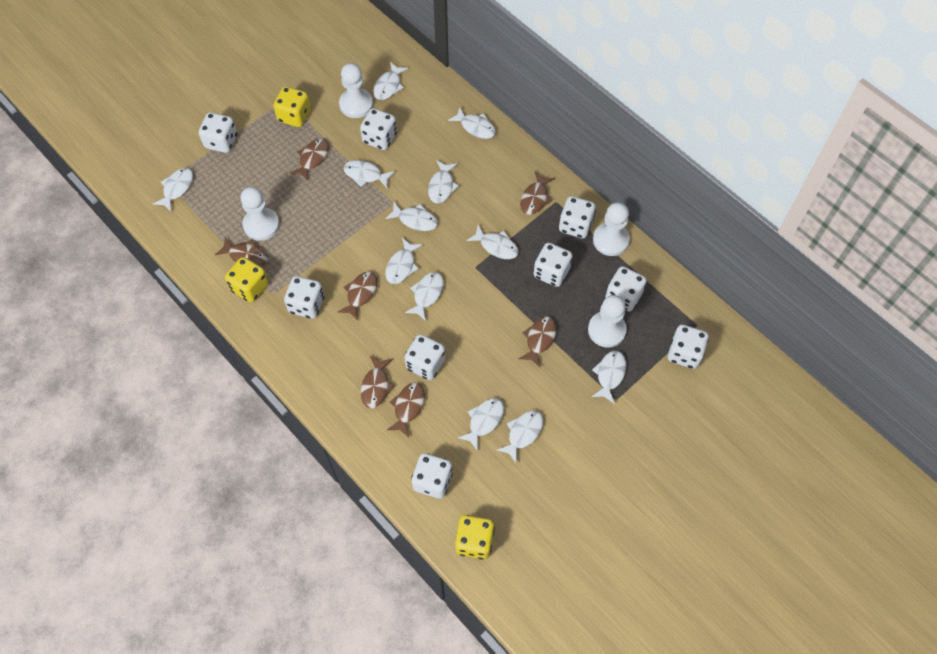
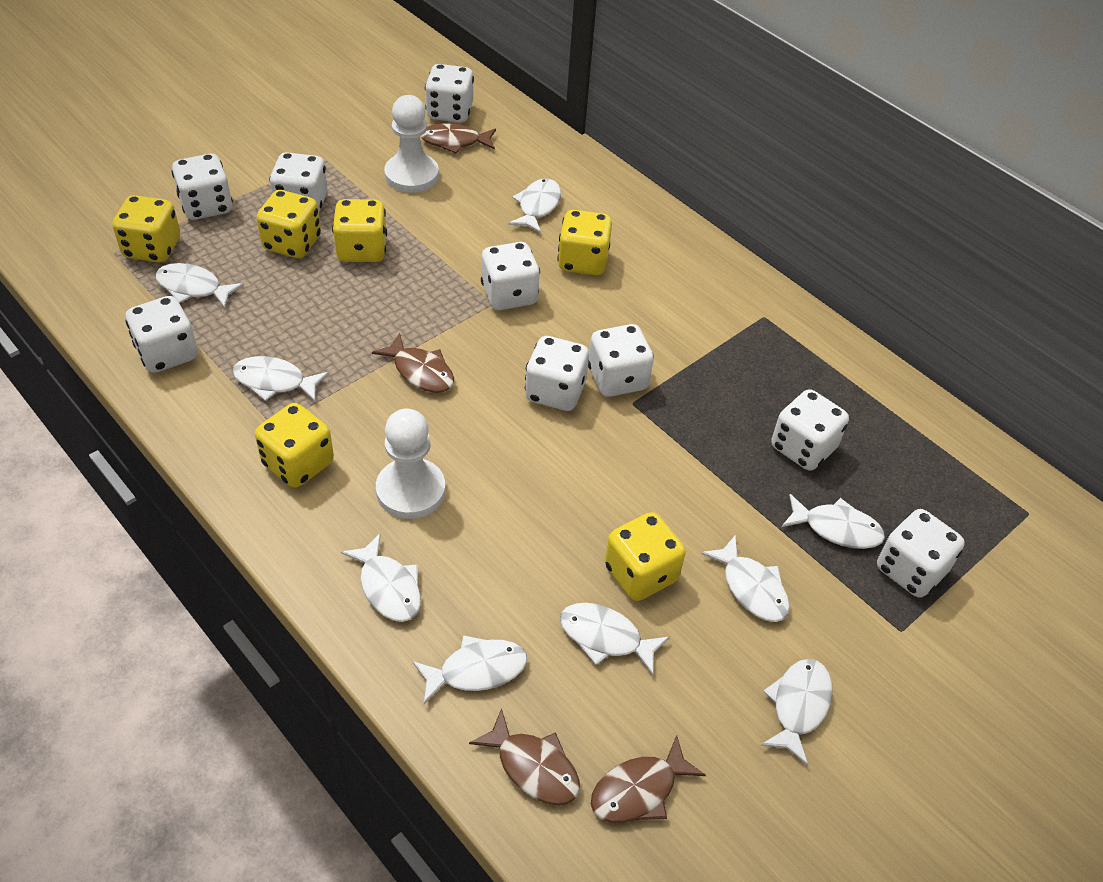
brown fish: [215,237,268,267] [290,139,329,181] [338,272,377,320] [361,356,395,408] [387,382,425,437] [519,316,557,367] [520,172,555,215] = 7 -> [372,333,454,393] [421,123,496,153] [469,708,580,805] [591,735,706,823] = 4
white fish: [153,168,193,211] [343,160,395,188] [373,62,408,100] [385,202,438,231] [385,238,423,284] [405,272,444,321] [428,160,459,203] [448,107,496,139] [458,398,504,451] [467,225,519,259] [497,410,543,464] [592,351,626,404] = 12 -> [155,263,244,308] [232,356,329,401] [341,534,421,622] [413,635,527,704] [509,178,561,233] [560,603,670,675] [701,534,790,622] [760,659,833,766] [782,494,885,549] = 9
white pawn: [241,187,280,241] [339,63,373,118] [588,295,627,348] [593,202,630,256] = 4 -> [376,408,445,519] [384,95,439,193] = 2
yellow dice: [225,257,269,302] [273,86,311,127] [455,515,495,560] = 3 -> [113,195,180,263] [255,403,334,488] [256,190,321,258] [332,199,387,262] [557,210,612,275] [605,512,686,601] = 6

